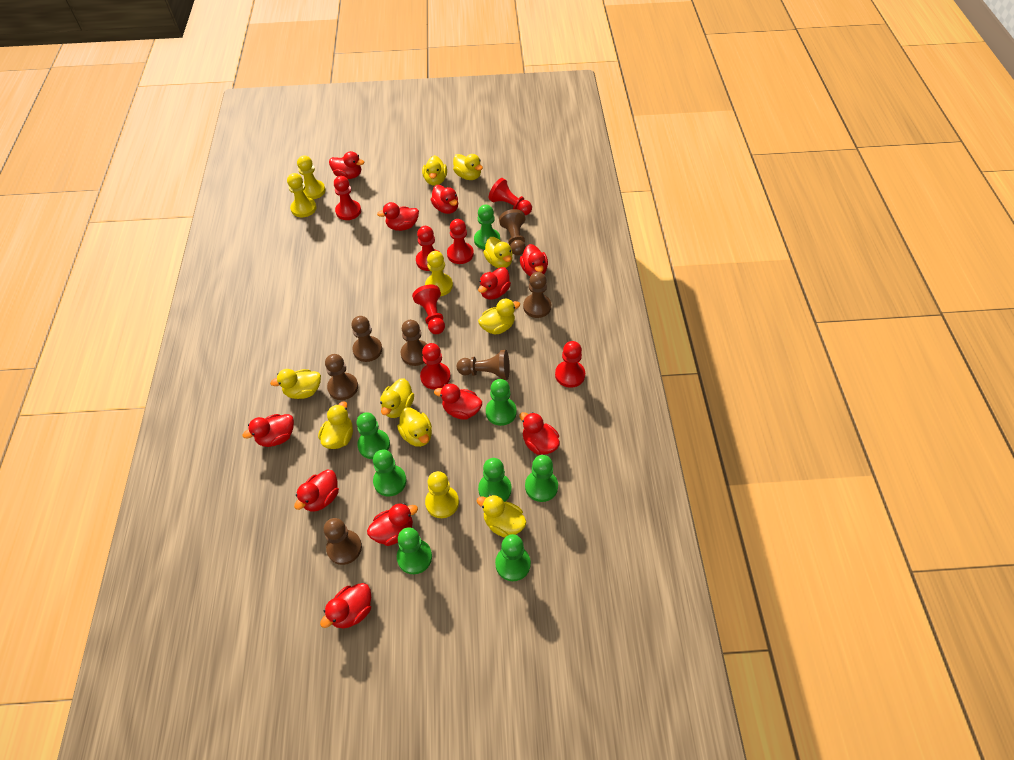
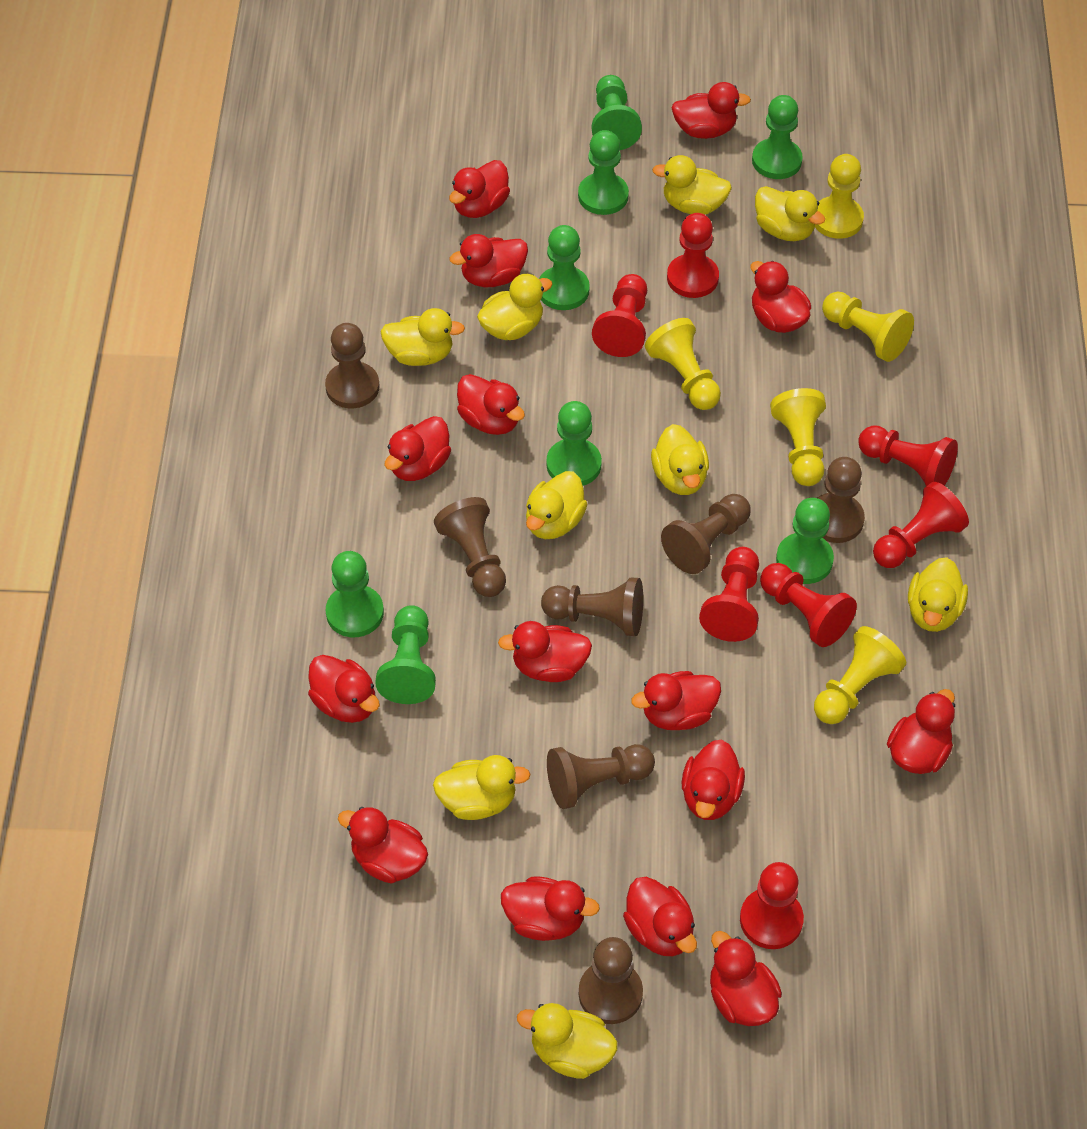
red duck: [243,414,294,447] [294,470,339,512] [320,583,371,628] [329,151,364,179] [367,503,418,546] [377,202,419,231] [431,185,458,214] [434,384,482,420] [478,267,511,299] [519,412,560,455] [520,244,548,276] = 11 -> [308,655,380,723] [338,807,428,884] [385,416,451,481] [449,160,510,218] [450,234,528,287] [457,374,525,435] [498,621,592,682] [501,877,600,941] [623,877,697,956] [631,671,721,730] [672,82,751,139] [682,740,745,820] [710,931,782,1026] [751,261,811,333] [887,689,955,774] = 15
yellow pawn: [287,173,316,217] [297,155,325,199] [425,251,453,296] [425,471,459,518] = 4 -> [645,318,721,410] [770,388,826,486] [814,626,906,724] [815,154,864,239] [822,292,914,362] = 5

